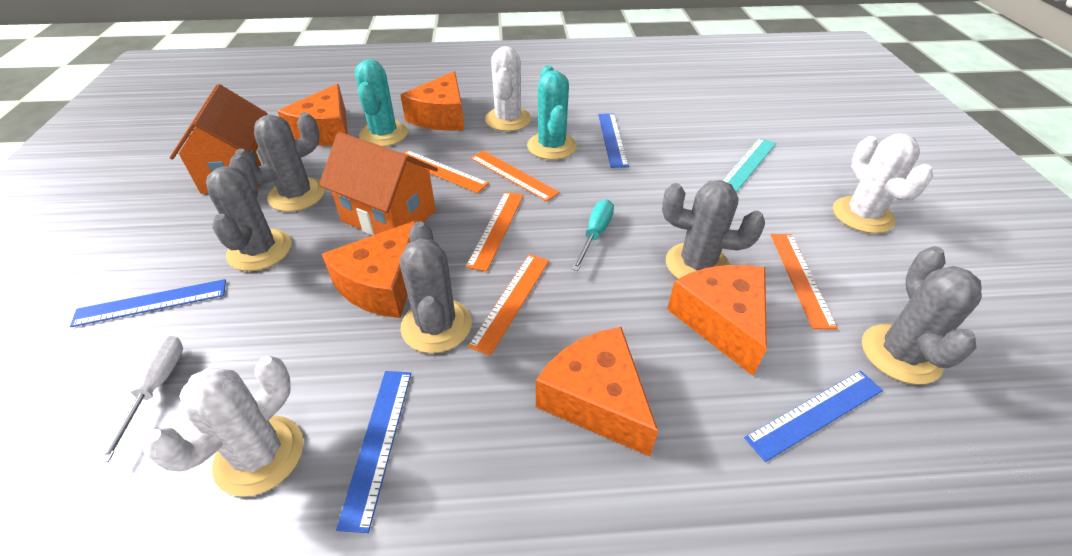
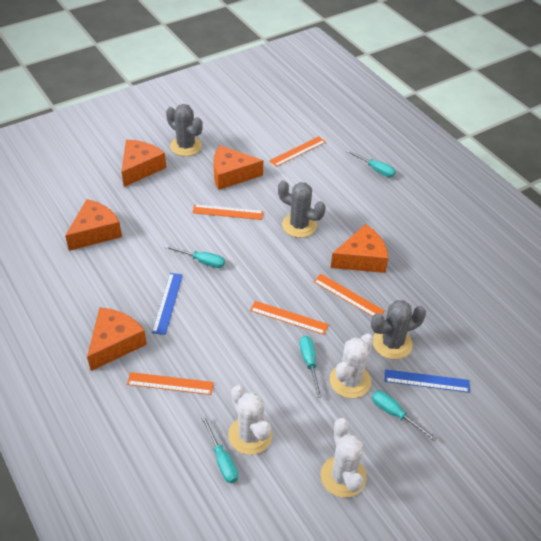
blue ruler: [70,279,226,327] [336,371,411,533] [598,113,629,168] [744,370,883,462] = 4 -> [152,273,183,335] [385,369,470,393] = 2
grey cactus: [206,155,292,271] [235,112,325,212] [400,221,472,353] [662,180,765,279] [862,246,982,384] = 5 -> [166,104,203,156] [278,180,326,238] [371,300,426,359] = 3
orange house: [170,84,268,194] [319,132,438,236] = 2 -> none = 0
turquoise cactus: [355,59,408,147] [527,65,577,160] = 2 -> none = 0
turquoise ruler: [722,138,776,192] = 1 -> none = 0
turquoise screwdriver: [572,200,614,271] = 1 -> [164,245,225,268] [201,416,238,483] [300,336,322,398] [346,150,396,177] [372,391,437,441] = 5
white screwdriver: [99,335,183,462] = 1 -> none = 0

